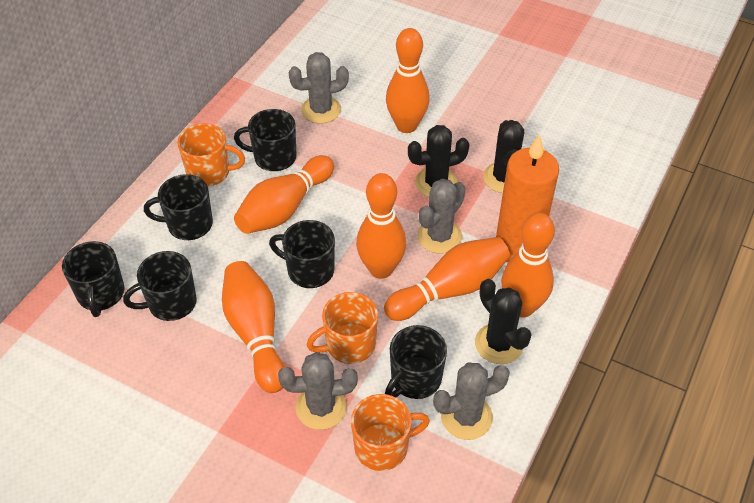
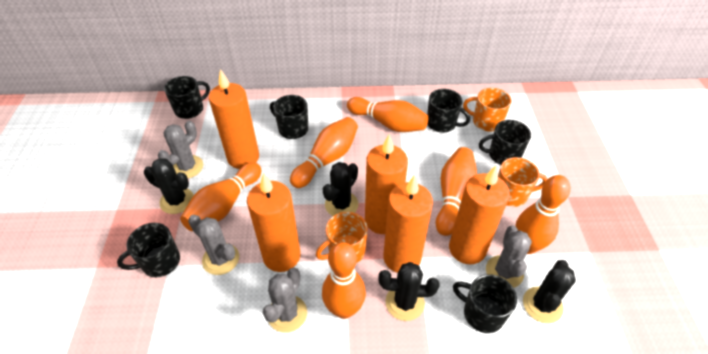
black cactus: [408,125,470,197] [475,279,532,364] [483,120,524,193] = 3 -> [144,158,194,214] [323,162,359,216] [379,262,440,321] [523,260,576,323] = 4
orange candle: [496,134,559,262] = 1 -> [209,69,259,169] [247,173,301,272] [365,134,408,234] [383,175,433,273] [449,165,510,265] = 5

